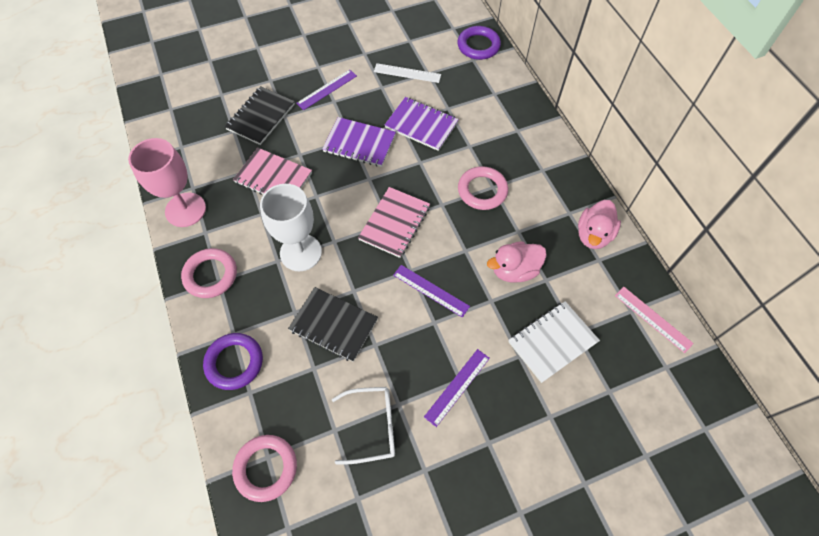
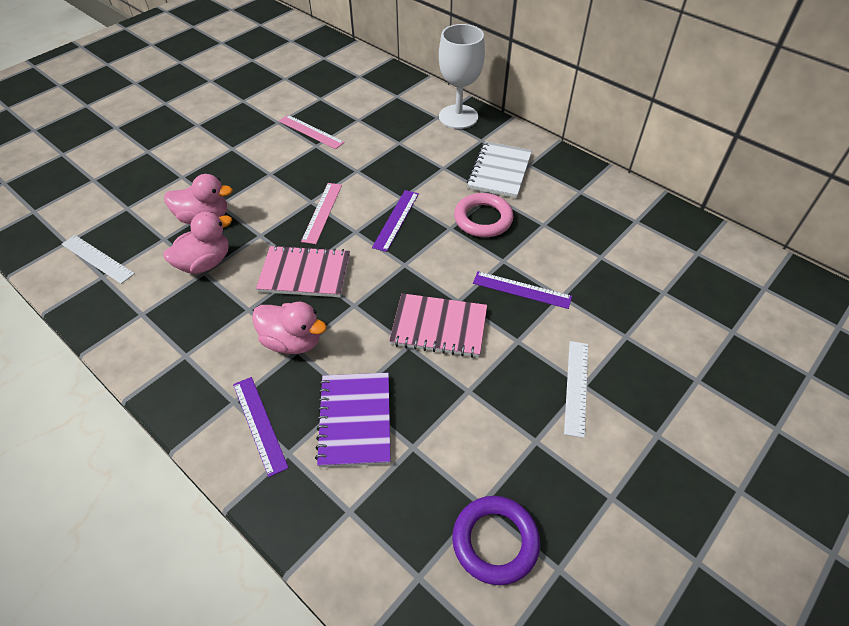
black notebook: [225,86,295,145] [288,287,378,362] = 2 -> none = 0
pink duck: [487,241,547,282] [578,200,621,249] = 2 -> [163,212,232,274] [164,174,233,224] [252,302,327,354] = 3
pink goblet: [128,138,206,227] = 1 -> none = 0
pink ring: [181,248,237,298] [232,435,297,502] [458,166,508,210] = 3 -> [454,193,514,237] = 1
pink ruler: [615,287,694,353] = 1 -> [279,115,345,149] [301,183,342,244] = 2
purple notebook: [322,117,396,167] [385,97,459,151] = 2 -> [315,373,391,467] = 1
purple ring: [203,333,263,390] [457,26,501,60] = 2 -> [452,496,540,585] = 1
white glasses: [332,387,395,464] = 1 -> none = 0
white ruler: [374,63,441,83] = 1 -> [62,235,135,284] [564,341,588,438] = 2

